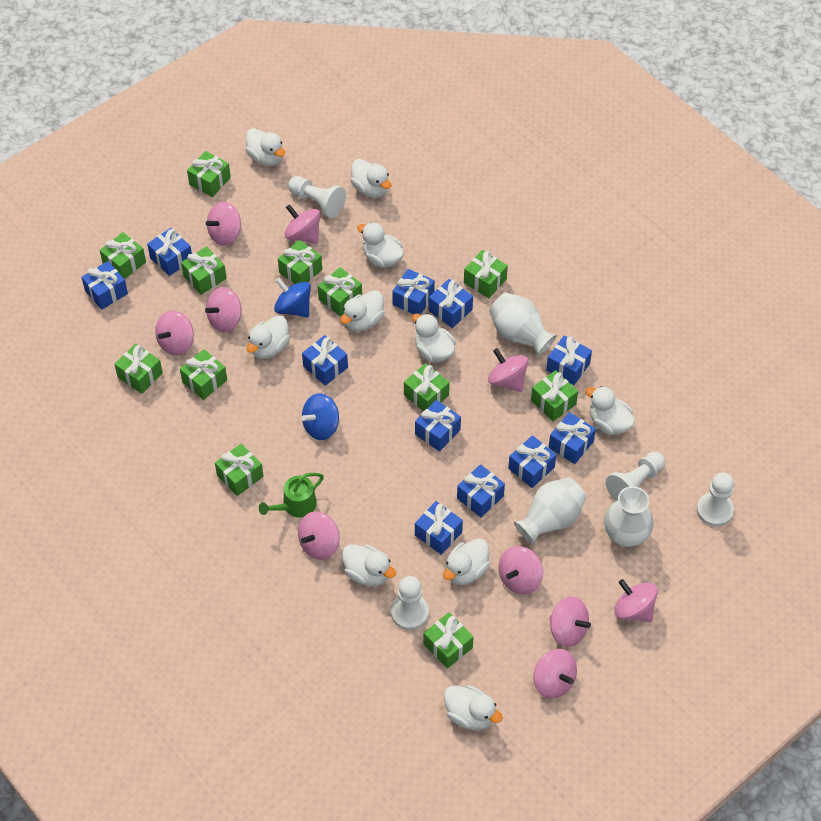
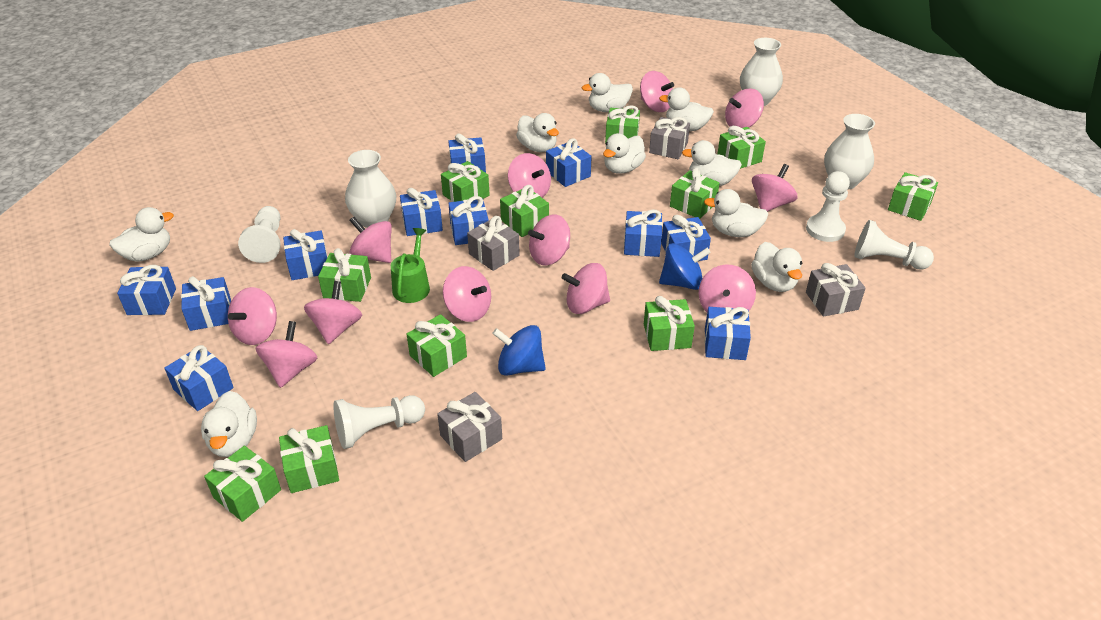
green gift: [100,232,146,279] [114,344,163,394] [180,349,227,400] [181,246,227,295] [187,151,231,197] [215,443,263,496] [278,240,322,284] [318,267,362,316] [404,363,450,411] [423,612,474,669] [464,250,508,298] [531,370,578,421] = 12 -> [204,446,281,522] [279,425,339,493] [318,248,371,302] [407,314,467,377] [441,161,490,202] [500,185,549,237] [605,105,640,143] [644,296,695,351] [670,168,720,219] [717,126,766,169] [888,172,938,221] = 11
grey gift: none = 0 -> [437,392,502,462] [467,216,520,271] [649,117,690,159] [806,263,866,317] = 4
pink spinning top: [155,310,194,356] [205,287,242,332] [206,202,241,246] [285,204,320,244] [298,511,339,560] [488,348,528,392] [499,546,543,595] [534,649,577,699] [549,596,591,647] [614,579,658,622] = 10 -> [228,287,277,345] [256,321,317,388] [304,281,362,344] [349,216,392,263] [443,266,491,322] [508,153,551,198] [528,215,570,266] [562,263,610,314] [640,71,674,112] [699,264,756,312] [725,88,764,128] [752,164,797,212] = 12
white duck: [245,128,285,166] [247,315,290,359] [340,290,385,332] [342,544,396,586] [350,159,391,198] [357,222,404,268] [412,313,456,362] [443,539,490,585] [444,685,503,730] [586,386,635,435] = 10 -> [109,207,174,262] [201,391,257,457] [516,113,559,152] [582,73,633,112] [603,133,646,174] [659,87,714,131] [682,140,742,186] [704,189,768,237] [751,242,802,292] = 9

